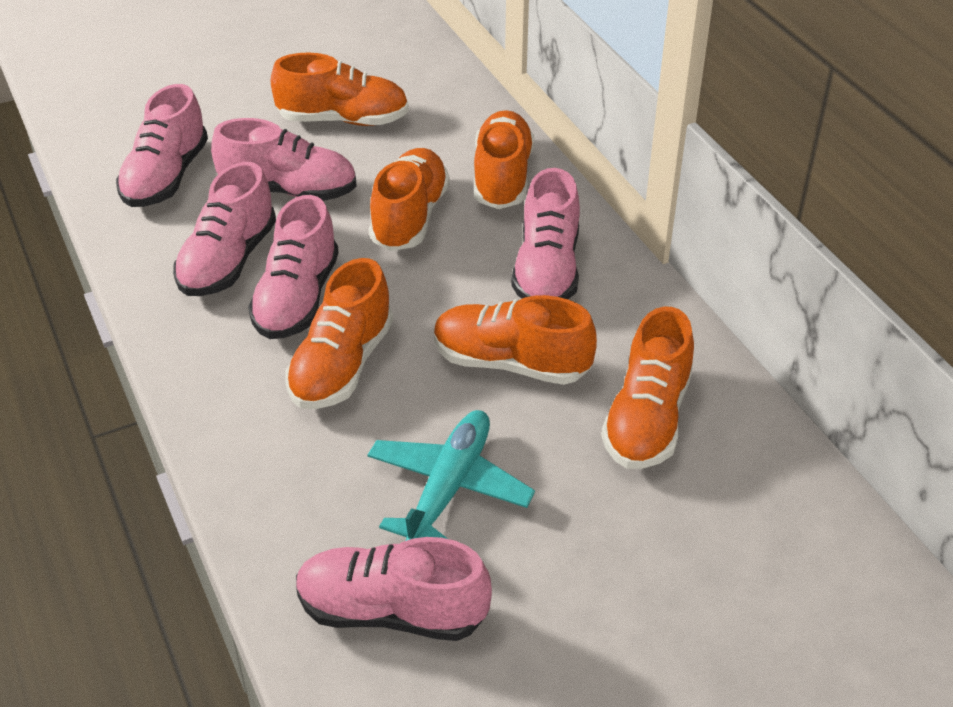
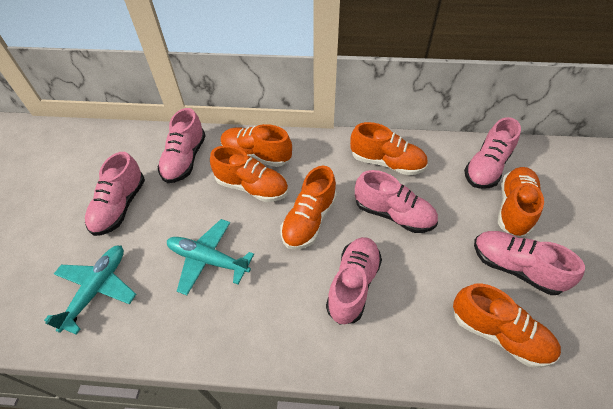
turquoise plane: [367,410,535,541] = 1 -> [44,246,136,335] [167,219,254,295] = 2

